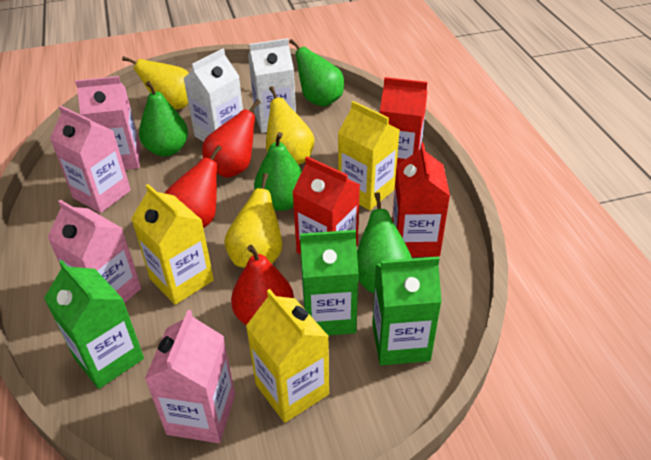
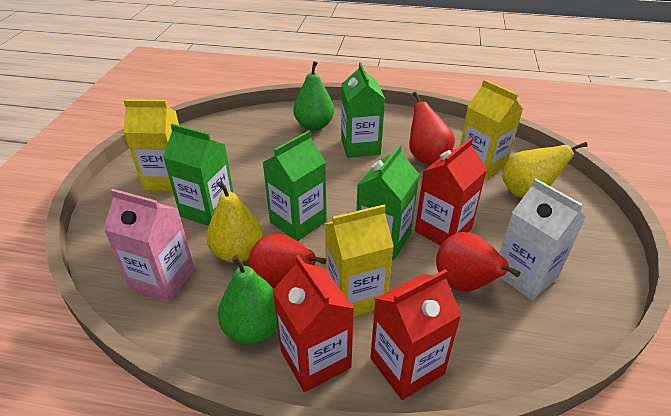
green carton: [44,260,144,389] [300,230,359,335] [372,256,442,365] = 3 -> [163,123,233,226] [262,130,327,241] [341,62,385,158] [357,145,419,260] = 4
green pear: [139,81,188,156] [254,132,302,211] [289,39,344,107] [357,192,412,293] = 4 -> [218,255,278,344] [293,61,334,131] = 2
pink carton: [47,200,141,303] [50,106,131,213] [75,76,140,170] [145,310,235,443] = 4 -> [104,189,195,303] = 1
white carton: [183,49,243,142] [248,38,296,133] = 2 -> [499,178,586,300] = 1
yellow pear: [122,56,189,110] [224,173,283,268] [266,86,314,165] = 3 -> [207,181,264,263] [502,142,588,198] = 2

